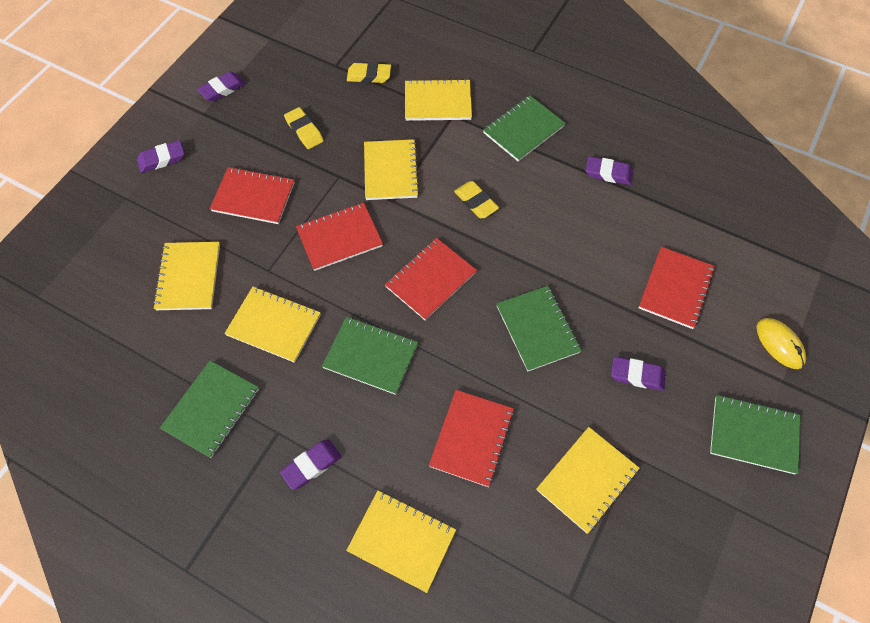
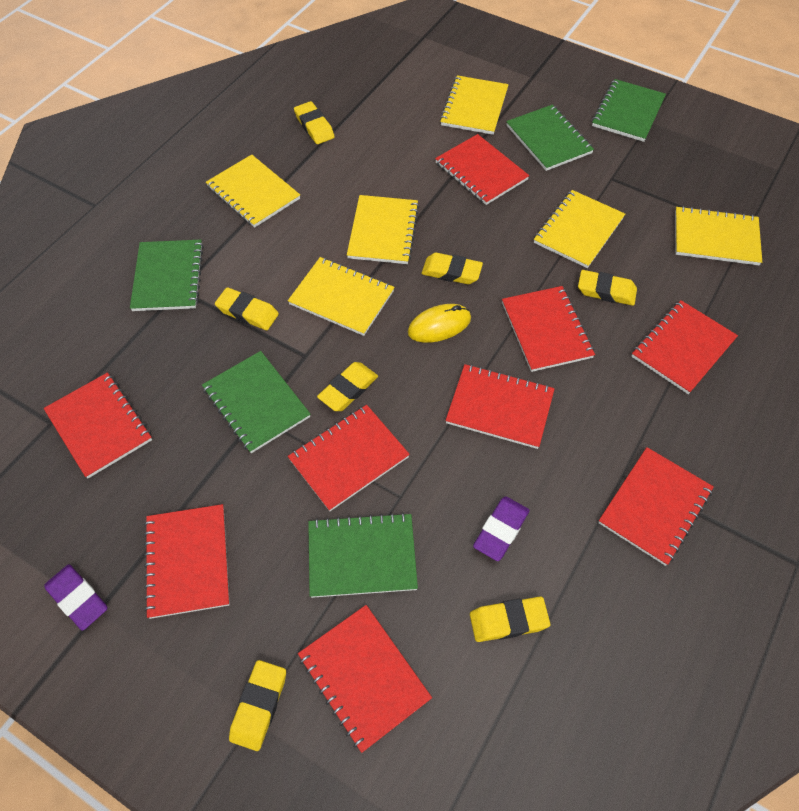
purple eraser: [137,140,184,173] [197,71,246,102] [280,440,342,490] [586,156,633,185] [611,356,666,391] = 5 -> [44,565,108,631] [473,496,529,561] = 2
red notebook: [210,167,295,224] [296,203,383,271] [385,238,477,321] [429,390,514,487] [639,246,715,329] = 5 -> [44,373,152,478] [144,504,230,619] [288,405,410,511] [298,605,432,753] [435,134,529,205] [446,364,555,449] [502,286,595,372] [598,447,714,566] [631,300,738,394] = 9
yellow eraser: [284,107,324,149] [347,62,391,83] [454,181,499,218] = 3 -> [215,287,279,330] [229,660,286,751] [294,101,335,144] [317,362,378,411] [422,253,483,284] [470,597,550,642] [578,270,637,306] = 7

